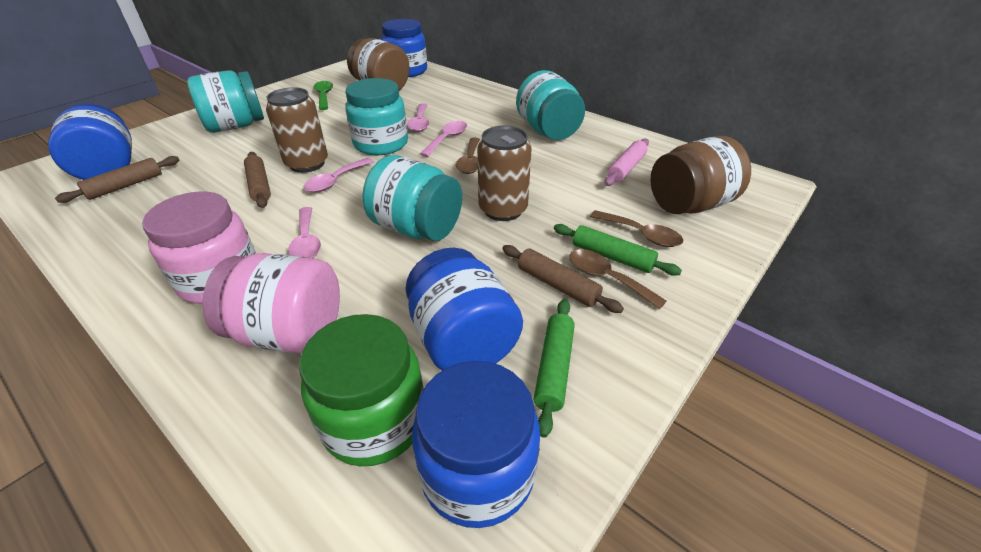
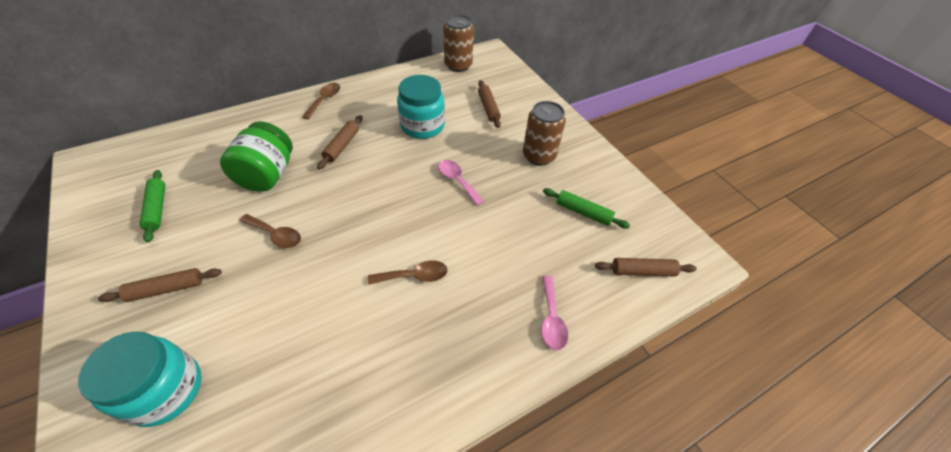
blue jar: [48,103,132,180] [381,19,427,77] [405,248,523,371] [412,361,540,528] = 4 -> none = 0
brown jar: [347,38,410,91] [650,136,751,214] = 2 -> none = 0
brown rolling pin: [55,156,179,203] [244,152,271,208] [502,245,624,313] = 3 -> [98,268,222,302] [317,115,362,170] [478,80,501,128] [595,258,697,276] = 4
green spoon: [313,81,333,110] = 1 -> none = 0
pink jar: [142,191,256,304] [202,253,340,354] = 2 -> none = 0
pink rolling pin: [604,138,649,186] = 1 -> none = 0
pink spoon: [288,207,321,258] [304,158,374,192] [407,103,429,132] [420,121,467,157] = 4 -> [438,160,484,206] [541,275,568,350] = 2
turquoise jar: [187,70,264,133] [345,78,408,155] [363,155,462,241] [516,70,585,140] = 4 -> [78,332,202,427] [397,75,445,139] = 2

